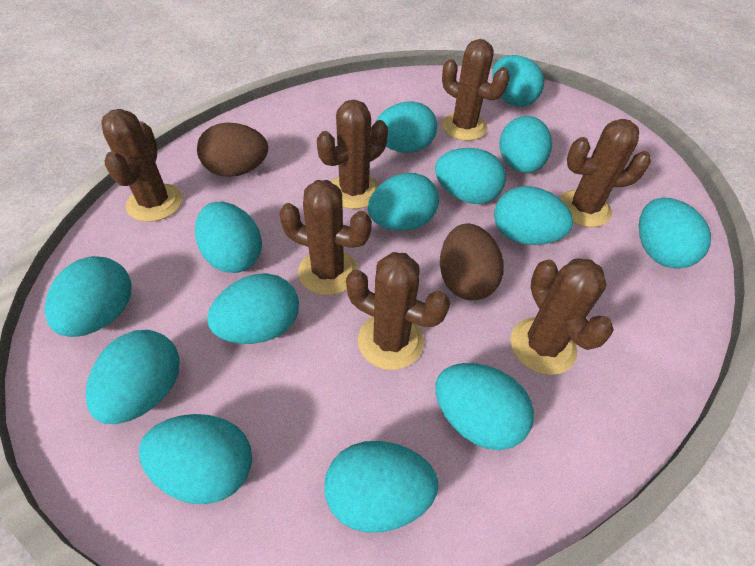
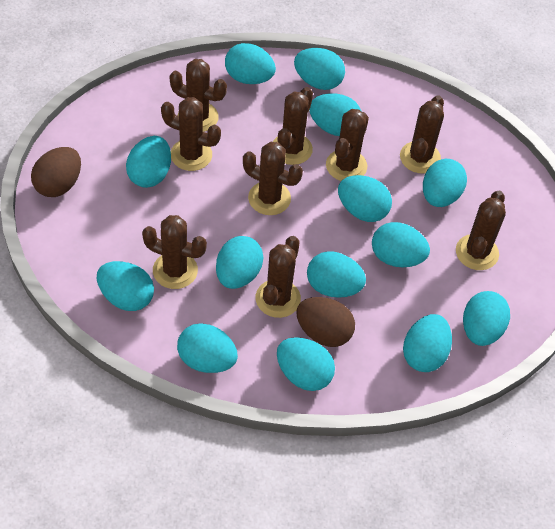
brown cactus: [101,109,183,222] [279,180,372,295] [317,100,388,209] [346,252,450,370] [442,39,510,141] [510,258,614,375] [559,119,651,227] = 7 -> [142,215,207,289] [161,97,221,171] [169,59,227,132] [243,142,303,215] [255,236,301,318] [273,87,313,165] [326,109,369,181] [400,95,444,173] [456,190,506,270] = 9

